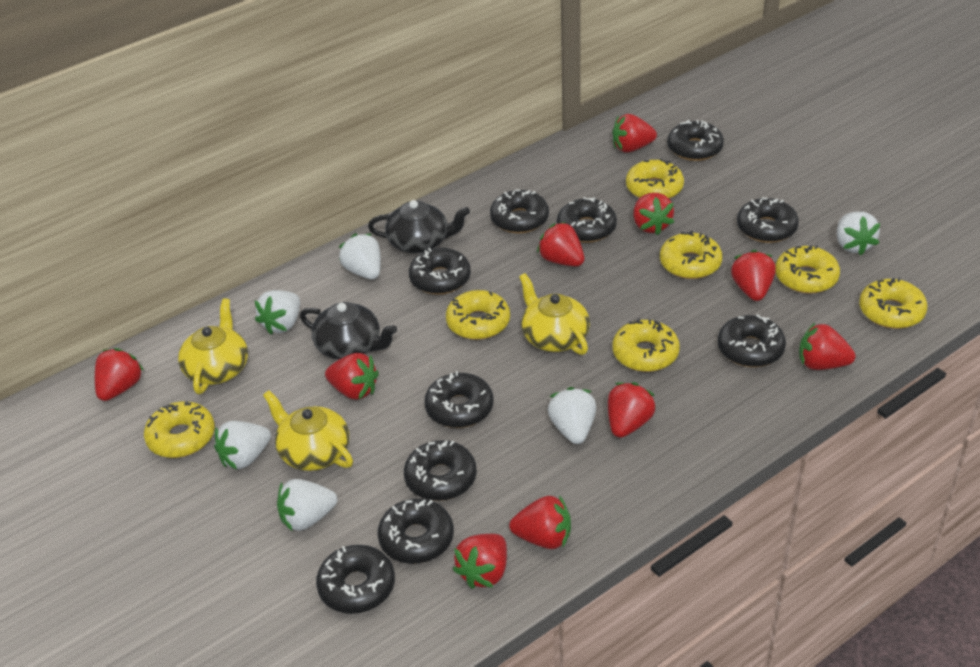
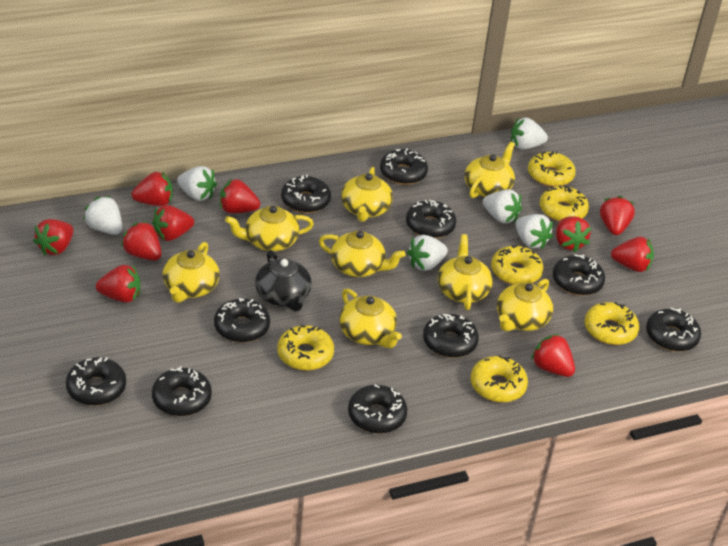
black teapot: [300,302,397,360] [368,200,470,253] = 2 -> [255,250,312,312] = 1
yellow donut: [144,401,215,458] [446,290,510,340] [612,318,680,372] [626,159,684,199] [660,231,722,279] [775,245,840,294] [859,278,927,329] = 7 -> [277,325,334,371] [470,355,528,402] [491,245,543,285] [528,151,576,187] [540,185,589,222] [584,302,639,345] = 6
yellow teapot: [178,298,248,394] [263,391,353,471] [519,273,590,355] = 3 -> [162,242,220,303] [225,206,314,251] [319,231,405,277] [339,288,402,348] [341,167,393,222] [437,234,493,310] [464,142,515,198] [497,279,553,331] = 8

